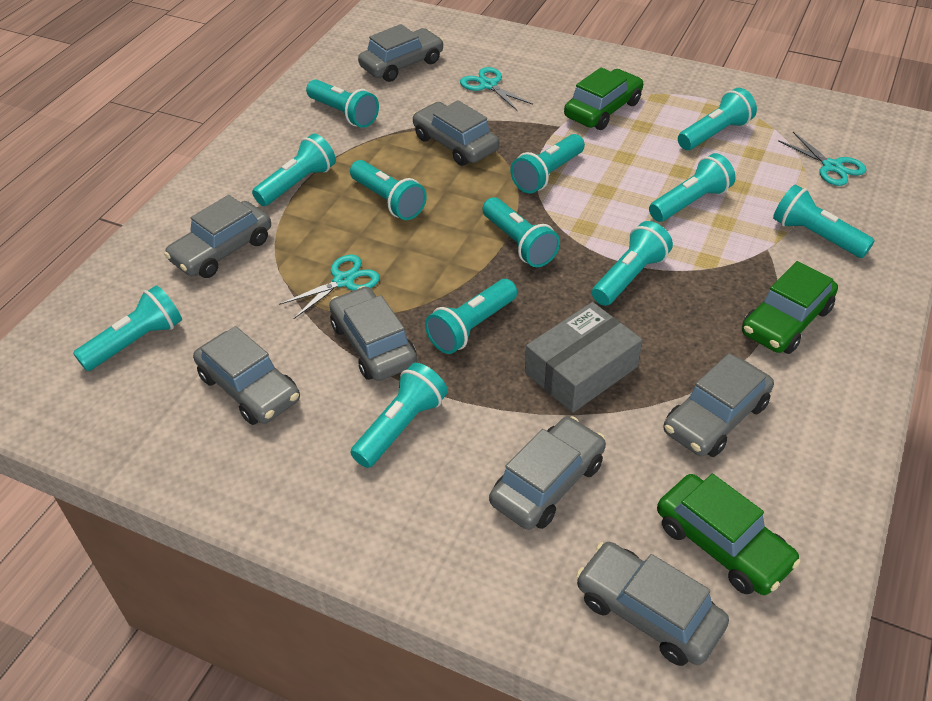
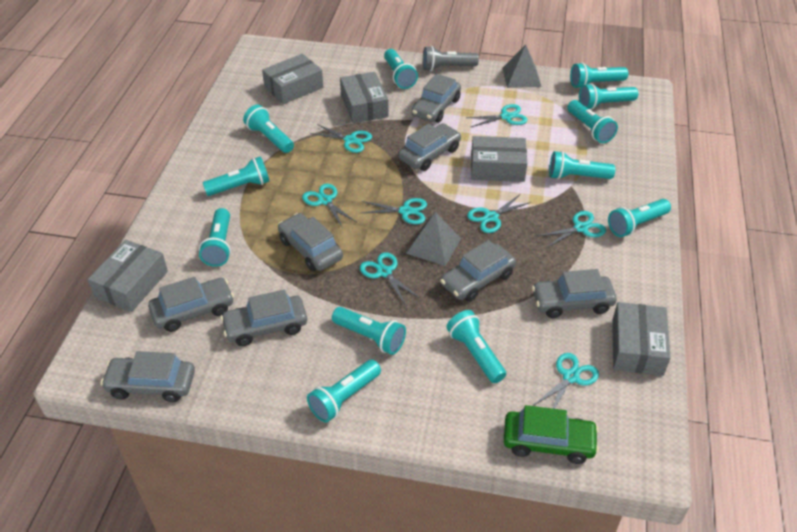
green car: [564,67,643,130] [657,474,801,595] [742,261,838,354] = 3 -> [503,405,599,464] = 1
grey box: [525,302,642,413] = 1 -> [88,240,168,312] [262,54,323,104] [340,72,389,123] [471,136,527,182] [612,302,671,376] = 5
grey flashlight: none = 0 -> [423,46,479,71] = 1
grey pyramid: none = 0 -> [406,212,461,266] [502,45,542,88] = 2
turquoise scissors: [279,254,380,319] [460,67,533,111] [778,132,867,186] = 3 -> [302,184,356,228] [310,124,372,153] [360,252,420,304] [362,198,427,224] [466,104,528,128] [467,194,531,233] [534,353,599,409] [538,211,606,247] = 8

